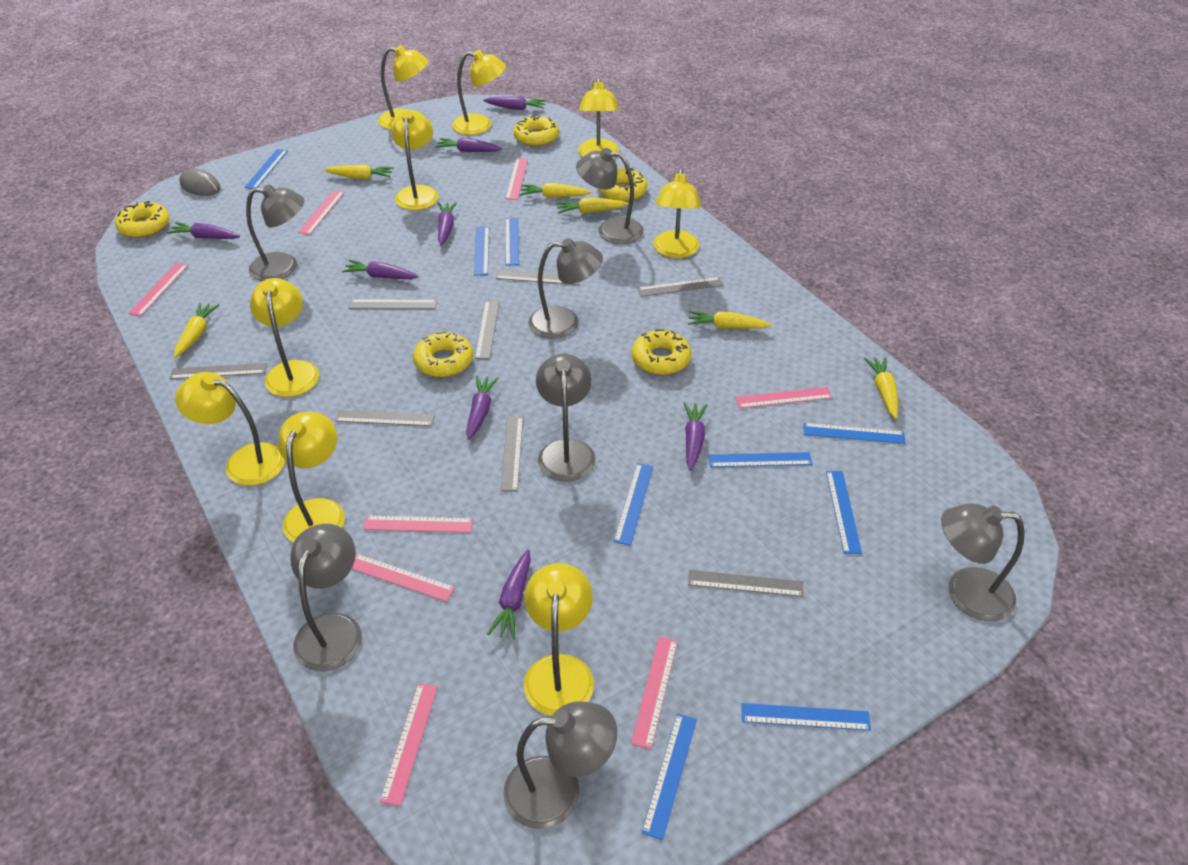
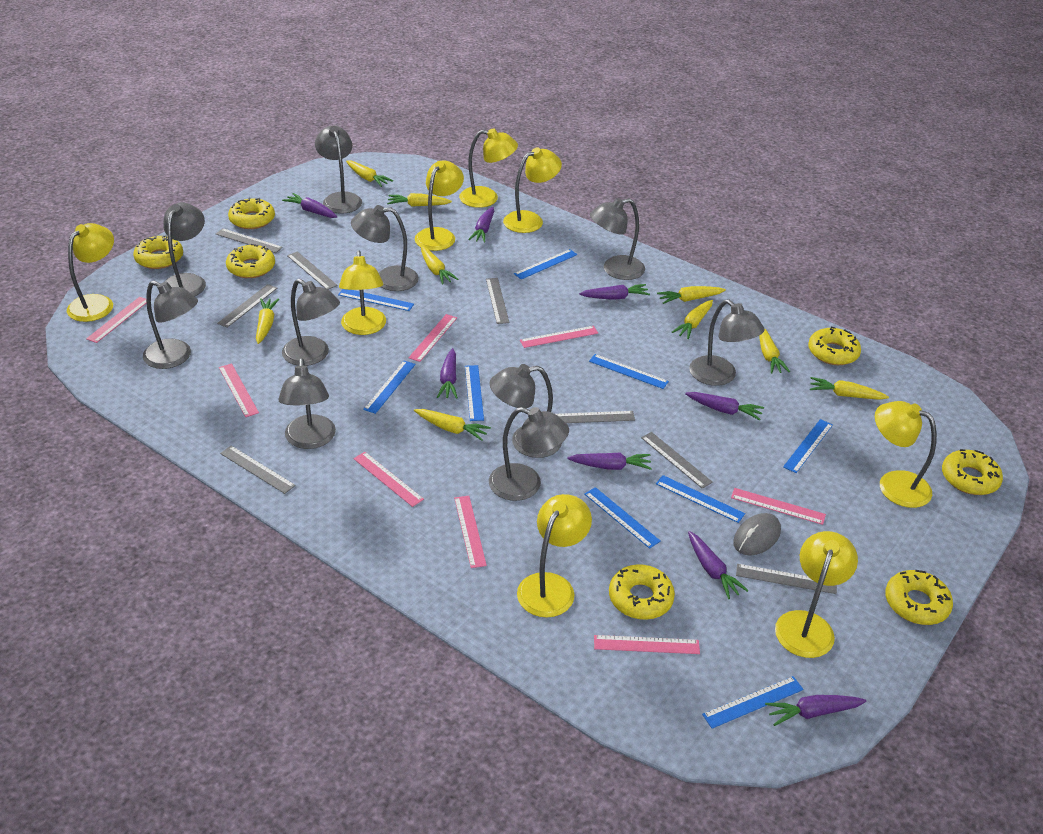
grey lamp: [246,184,304,281] [290,524,362,671] [503,701,617,829] [528,238,603,339] [536,354,596,482] [576,148,644,244] [941,503,1025,621] = 7 -> [143,281,198,369] [164,202,206,296] [279,358,336,449] [282,279,340,366] [315,126,362,214] [351,205,419,291] [489,407,569,501] [490,364,562,458] [590,198,645,280] [689,299,764,386] = 10
yellow carrot: [174,303,219,358] [324,164,394,179] [520,183,591,198] [556,198,629,214] [688,311,771,329] [864,357,898,419] = 6 -> [256,298,279,344] [346,160,393,187] [387,193,452,207] [414,409,491,441] [421,246,459,285] [657,286,726,304] [672,300,713,339] [759,328,790,373] [810,377,889,400] = 9
yellow donut: [115,201,169,238] [413,331,473,377] [513,115,559,147] [599,168,647,202] [632,329,691,375] = 5 -> [133,235,183,269] [226,244,275,278] [228,198,275,229] [609,564,675,620] [808,327,861,365] [885,570,953,625] [942,449,1003,495] = 7
yellow lamp: [175,372,285,486] [250,278,319,397] [278,412,345,543] [378,45,428,130] [391,110,439,210] [452,50,506,135] [524,563,594,716] [578,77,619,158] [653,168,701,258] = 9 -> [67,223,114,322] [339,250,386,335] [415,160,464,251] [459,128,518,208] [503,147,562,233] [517,494,592,618] [775,531,858,658] [875,401,936,508] = 8

